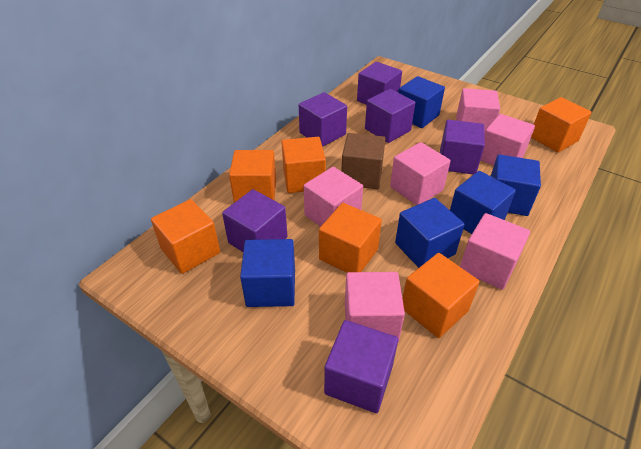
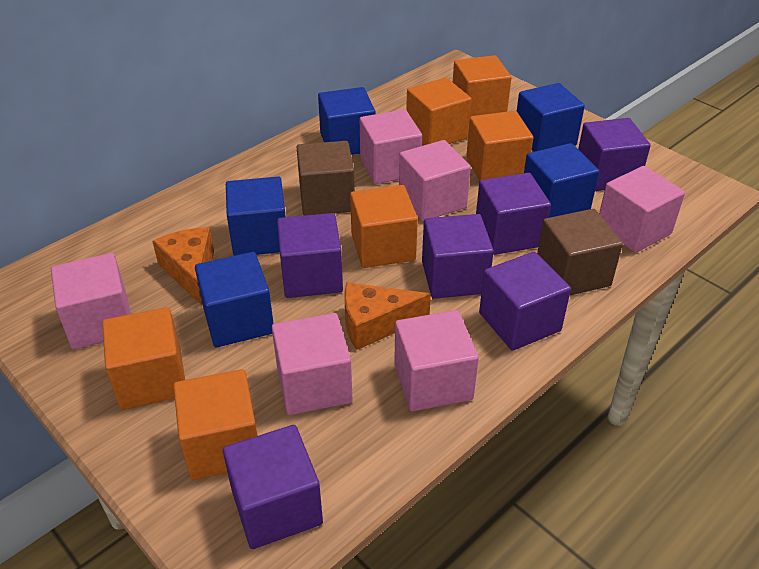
brown cube: [341,133,386,189] = 1 -> [297,141,355,216] [537,209,623,295] = 2
orange cheese: none = 0 -> [152,227,214,305] [345,282,431,350] = 2

